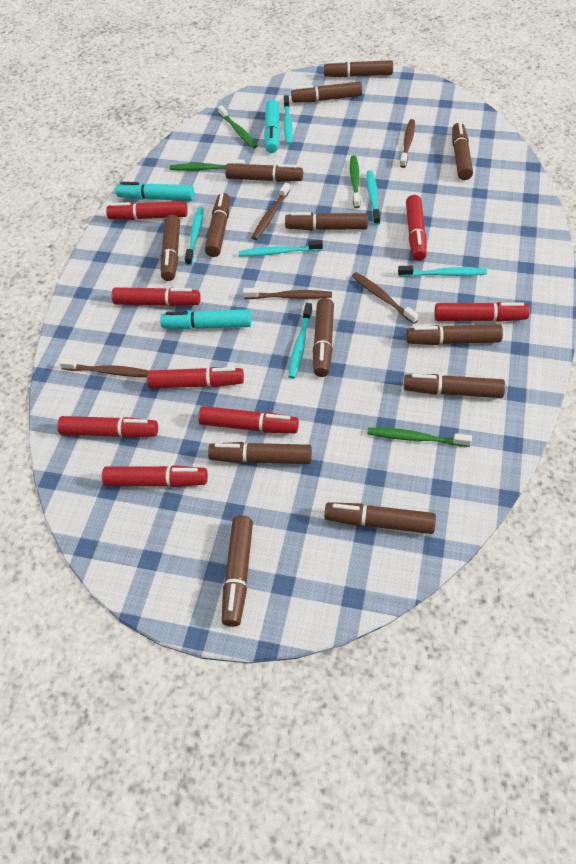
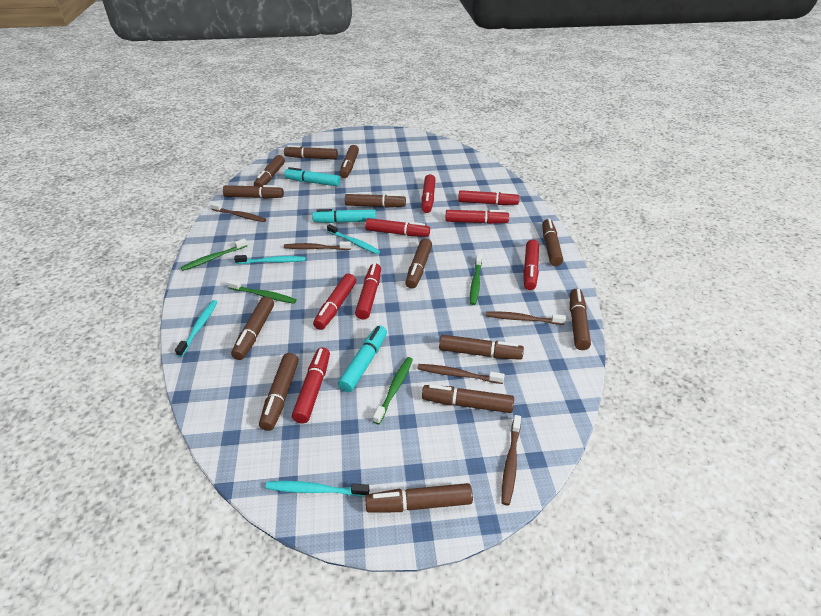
turquoise toothbrush: [185,207,204,266] [238,240,323,257] [283,95,293,145] [288,303,312,379] [366,170,380,225] [398,266,487,277] = 6 -> [175,300,218,357] [234,255,306,264] [265,481,369,497] [327,224,380,254] = 4

